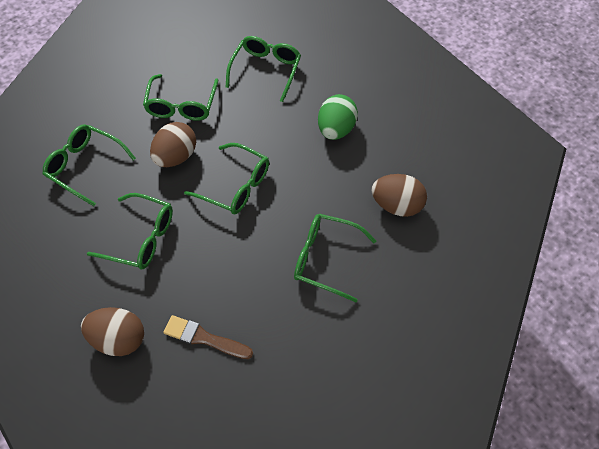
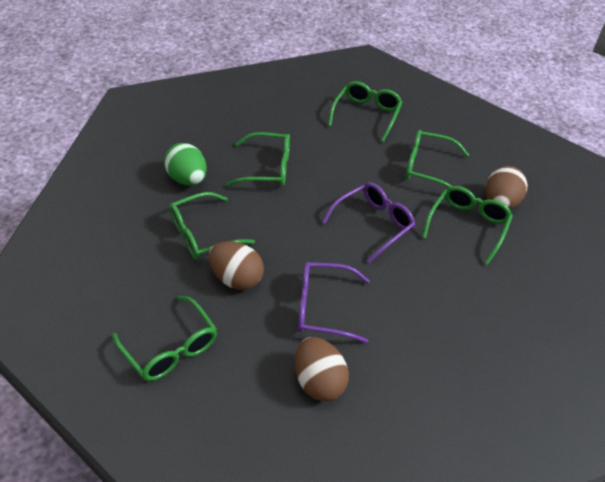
brown brush: [163,315,253,359] = 1 -> none = 0
purple glasses: none = 0 -> [298,262,370,343] [322,182,415,263] = 2

